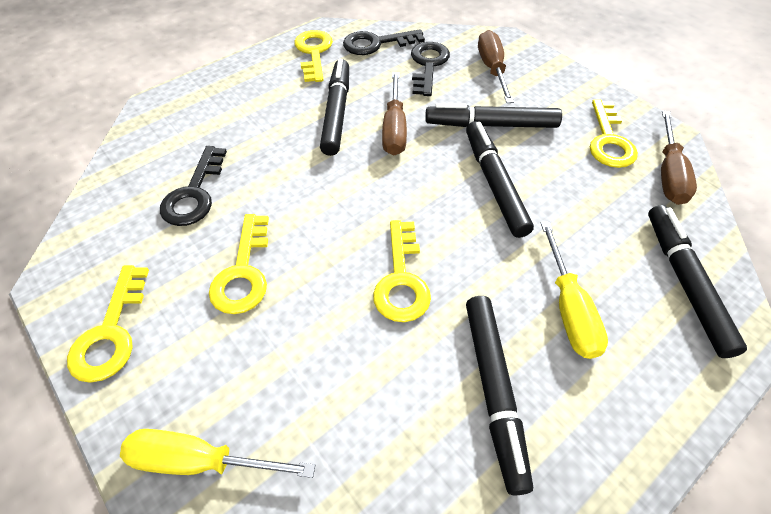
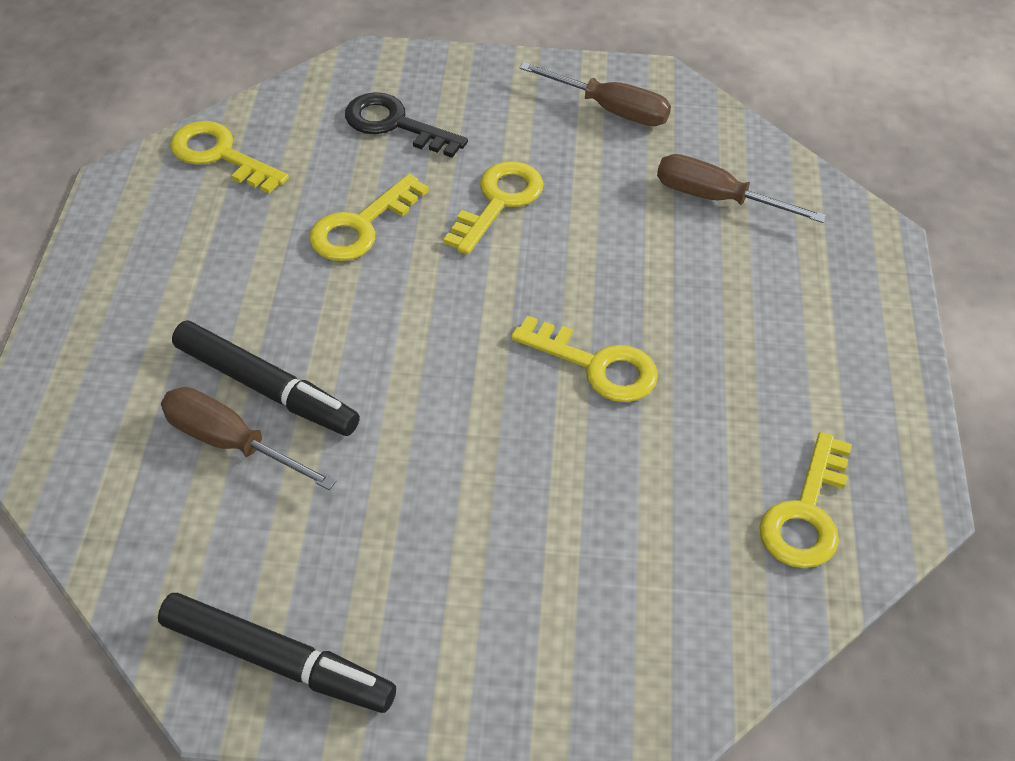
black key: [160,146,227,226] [343,29,425,55] [411,42,450,96] = 3 -> [345,92,468,158] = 1
black marker: [320,59,349,156] [425,103,562,128] [466,121,534,238] [466,296,533,495] [648,205,747,358] = 5 -> [158,593,396,713] [172,321,360,436] = 2
yellow screwdriver: [120,429,315,478] [541,222,608,359] = 2 -> none = 0

